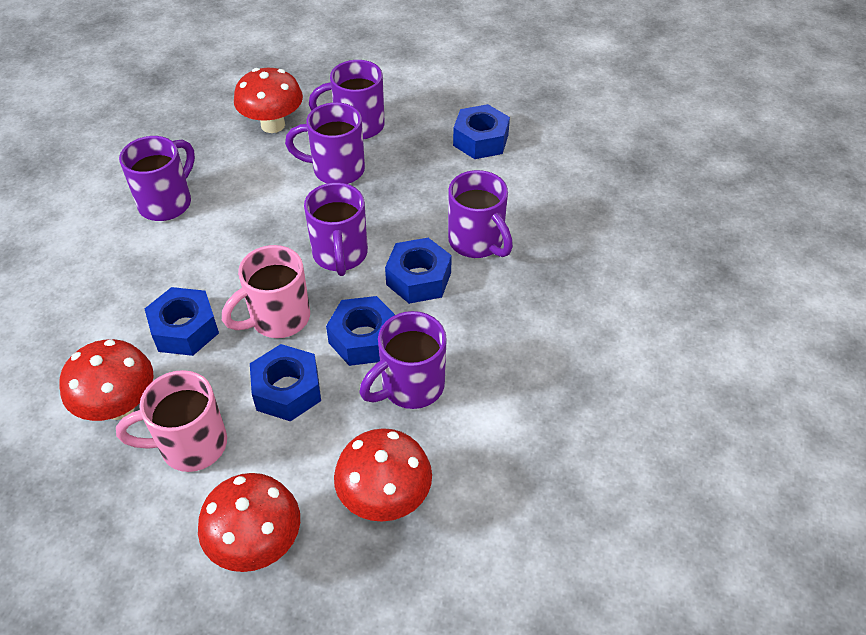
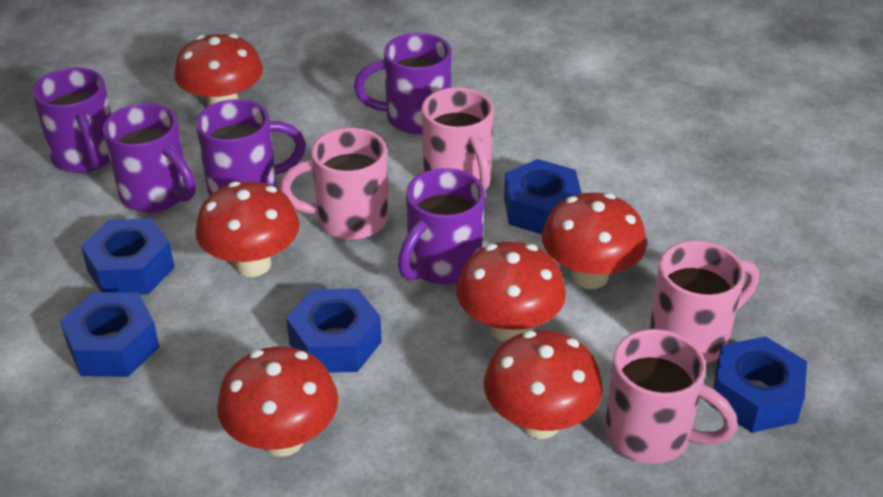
pink mug: [116,370,227,472] [222,245,310,338] = 2 -> [280,128,388,240] [422,87,494,191] [605,329,738,464] [649,240,759,364] = 4
purple mug: [119,136,195,221] [285,102,365,184] [304,183,368,276] [309,60,385,139] [360,311,447,409] [448,170,513,258] = 6 -> [32,68,111,173] [103,103,196,213] [196,99,306,196] [354,33,451,134] [398,168,485,285] = 5
red mushroom: [59,339,154,421] [198,473,300,572] [234,68,303,133] [334,428,432,522] = 4 -> [174,34,263,106] [195,181,300,277] [217,346,338,457] [456,241,566,342] [484,330,603,439] [542,193,647,289] = 6

